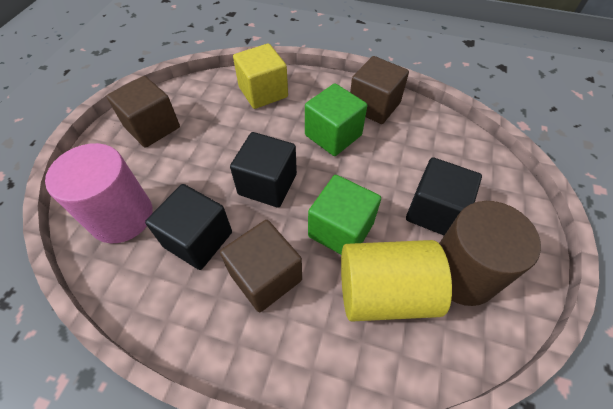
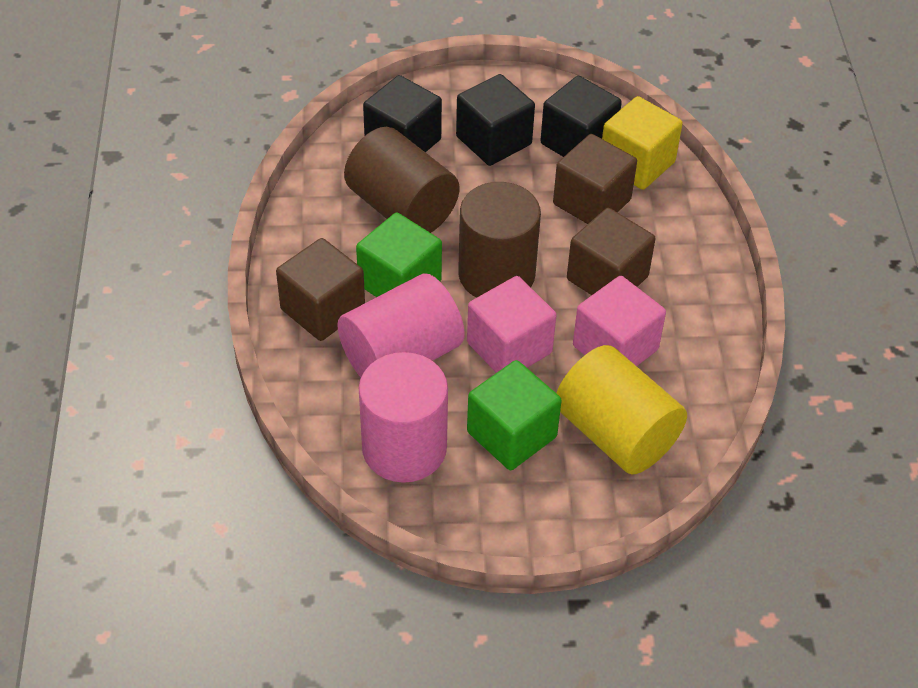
brown cylinder: [439,201,541,306] = 1 -> [344,127,460,233] [458,182,541,298] = 2
pink cube: none = 0 -> [467,276,556,373] [573,276,666,366] = 2
pink cylinder: [45,143,153,243] = 1 -> [337,273,465,377] [359,352,448,483] = 2

